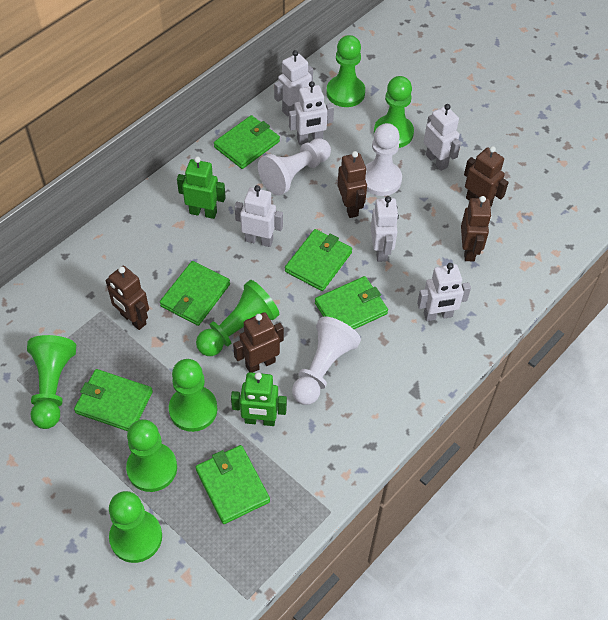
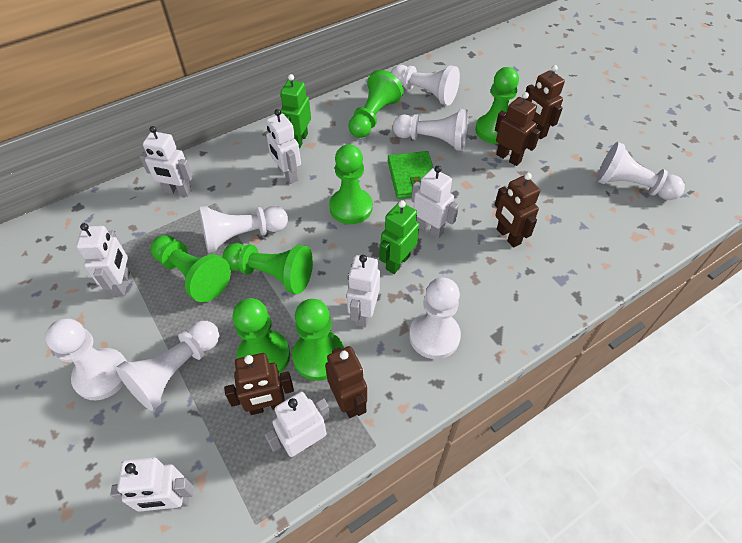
green wallet: [74,369,153,431] [160,261,230,326] [196,445,270,524] [214,115,280,169] [285,229,352,291] [315,276,388,329] = 6 -> [388,151,434,199] = 1
white pawn: [258,138,331,195] [292,316,361,405] [365,123,402,196] = 3 -> [45,318,127,400] [116,321,219,411] [199,205,288,253] [391,65,460,105] [393,109,468,151] [409,277,461,359] [596,142,685,200] = 7
white robot: [235,185,283,247] [274,50,313,117] [289,81,334,145] [371,196,399,262] [417,263,471,321] [424,104,461,171] = 6 -> [76,223,130,297] [110,457,194,512] [140,126,193,197] [265,392,330,459] [266,109,301,184] [347,255,380,327] [411,166,459,239] = 7

